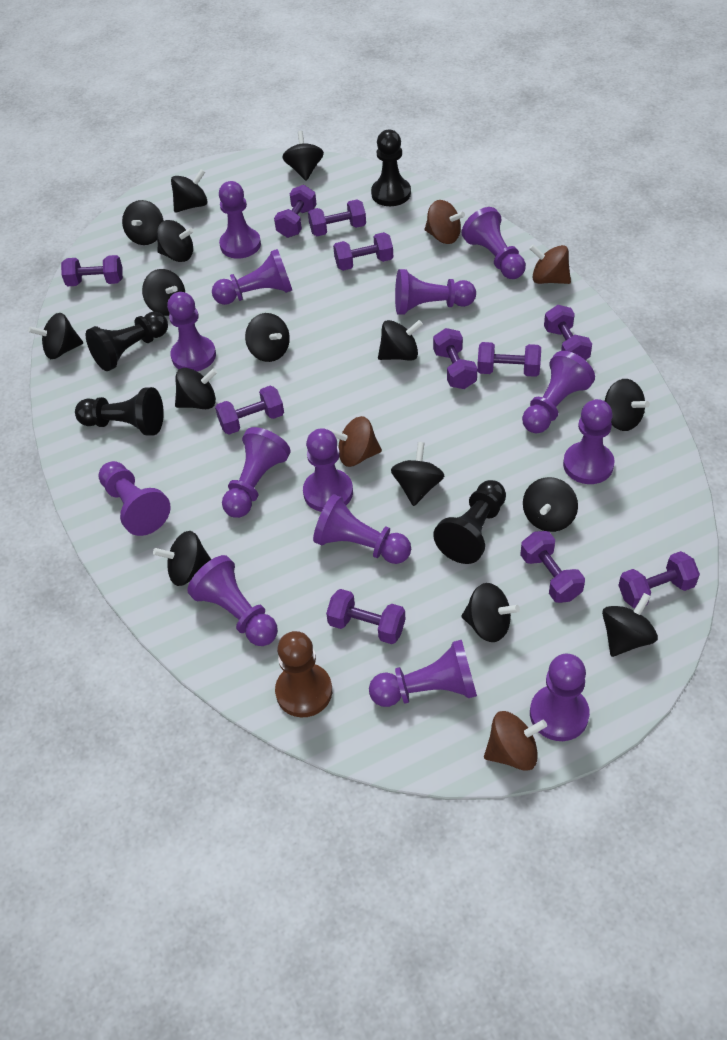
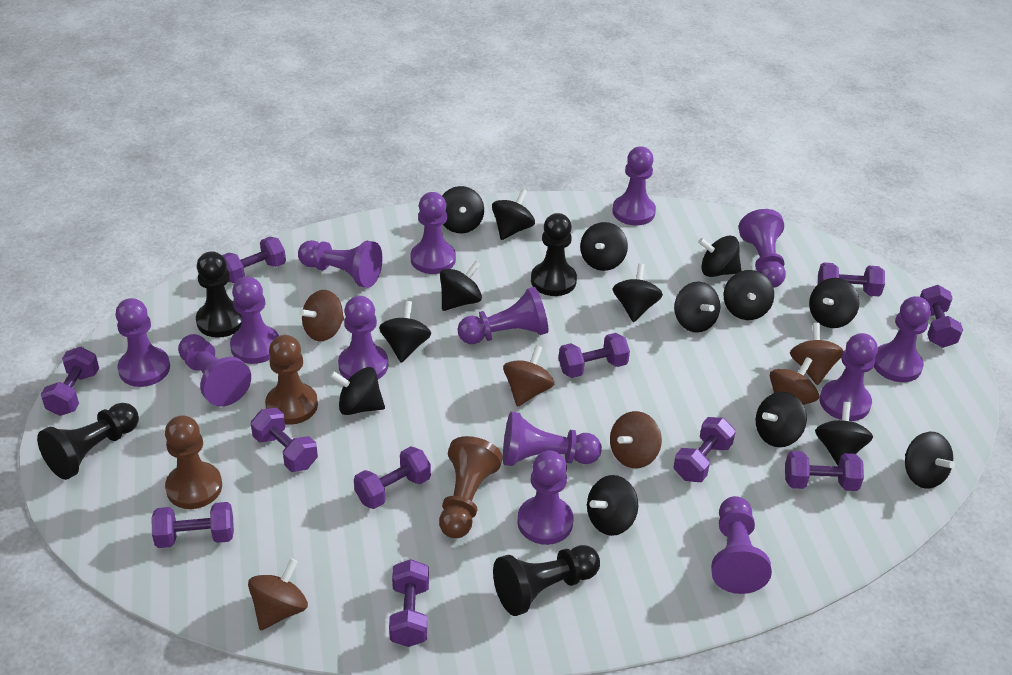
brown pawn: [275,631,332,717] = 1 -> [165,415,222,509] [265,335,318,425] [439,436,503,538] = 3
brown spinning top: [329,416,382,467] [425,200,465,244] [484,711,547,771] [529,245,571,284] = 4 -> [248,558,308,630] [299,290,344,341] [503,345,554,407] [610,411,662,468] [770,357,819,405] [790,323,844,385] = 6

